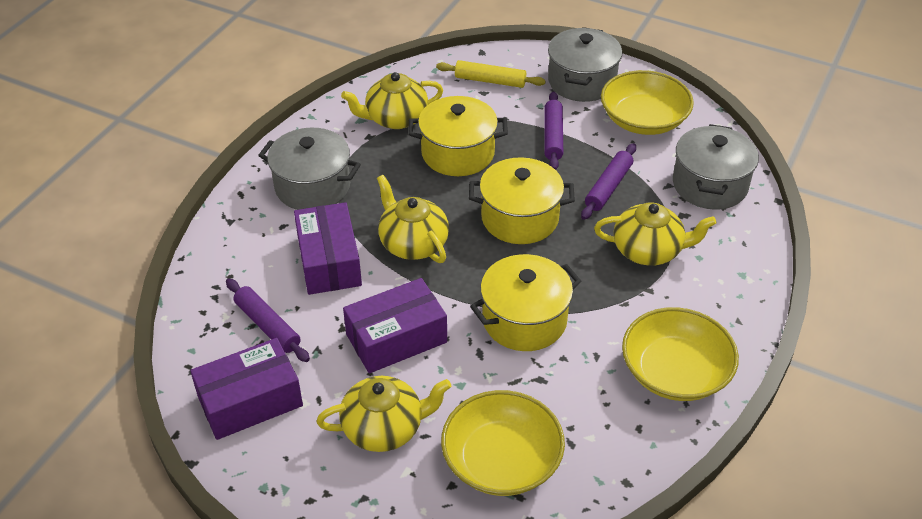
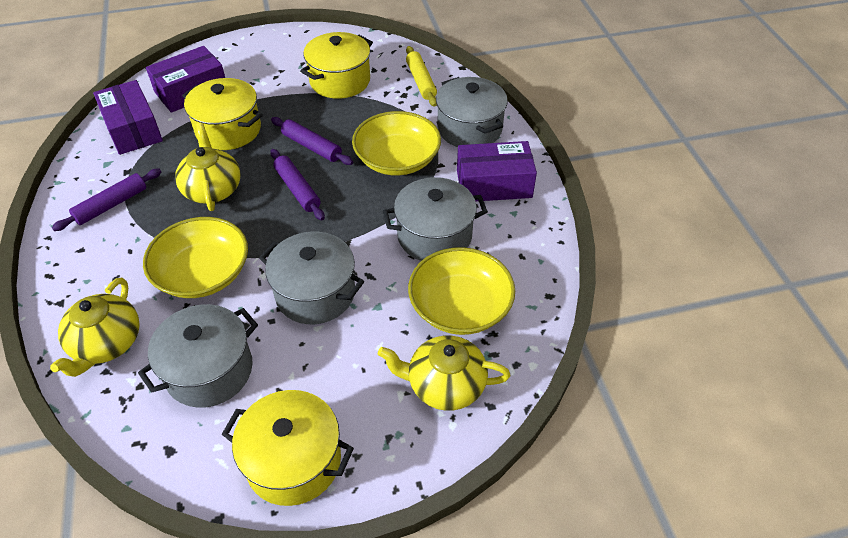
grey pot: [258,128,361,210] [548,27,622,102] [673,124,759,210] = 3 -> [138,304,258,408] [259,232,364,324] [383,177,488,261] [436,77,508,147] = 4
yellow teapot: [316,376,451,452] [341,72,443,129] [377,175,449,263] [594,202,716,266] = 4 -> [50,278,140,377] [175,123,241,211] [378,335,510,411] = 3

